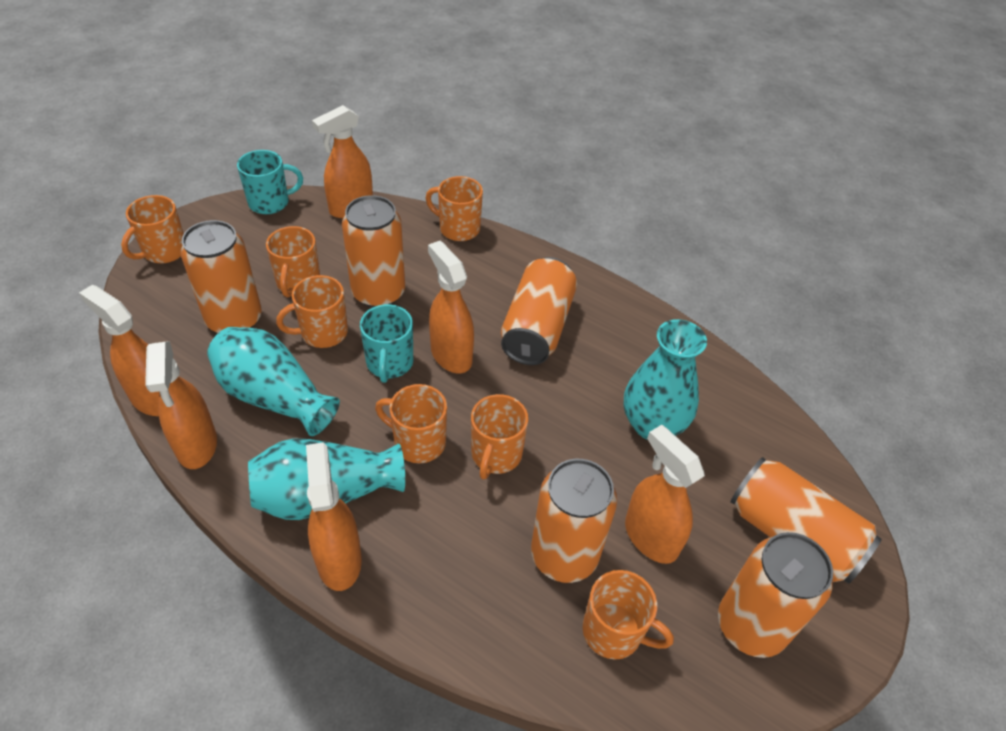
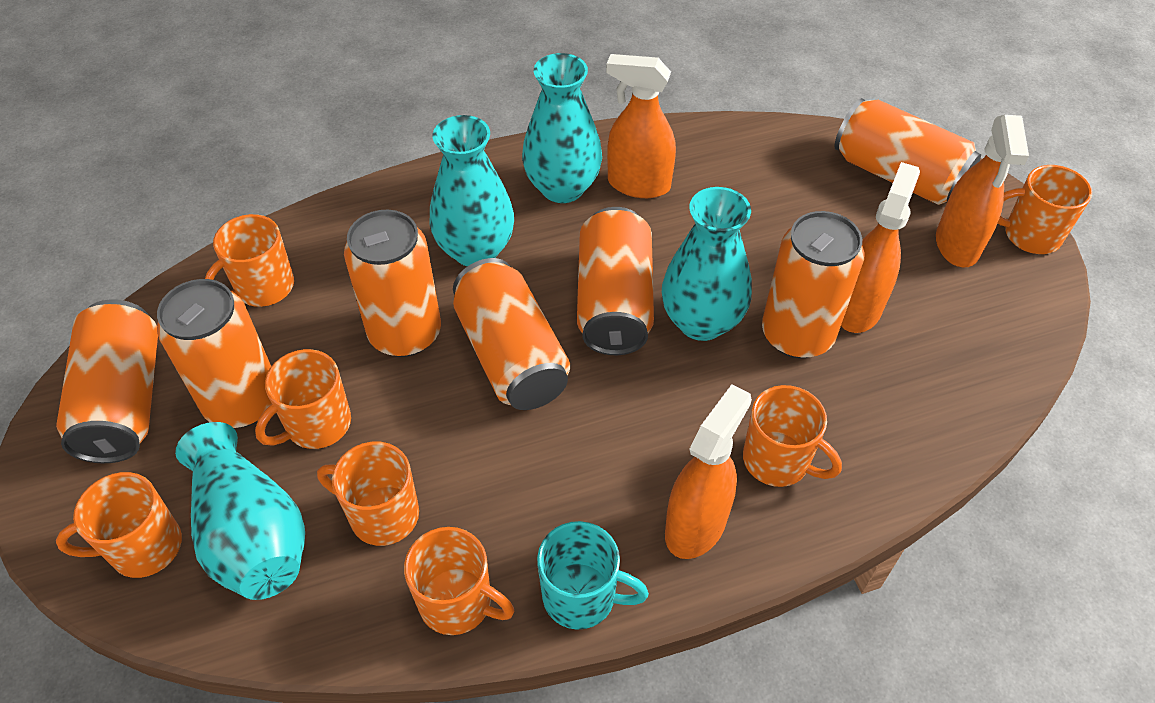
orange can: [180,220,262,333] [342,195,405,307] [501,257,577,365] [531,459,617,583] [718,532,833,658] [730,457,882,583] = 6 -> [56,300,158,463] [157,279,272,428] [344,210,441,357] [453,258,570,410] [577,207,654,355] [762,211,864,358] [834,98,981,205] = 7
orange spray bottle: [79,285,160,416] [145,341,217,469] [306,442,362,591] [312,105,373,218] [428,241,474,373] [625,425,705,564] = 6 -> [606,54,676,198] [665,384,752,559] [841,162,920,333] [936,115,1029,268] = 4
turquoise mug: [237,150,303,214] [360,304,413,383] = 2 -> [537,521,649,630] = 1
turquoise vase: [207,327,340,436] [248,438,405,520] [624,319,707,440] = 3 -> [175,422,305,600] [430,115,514,267] [522,53,602,203] [662,187,752,341] = 4

